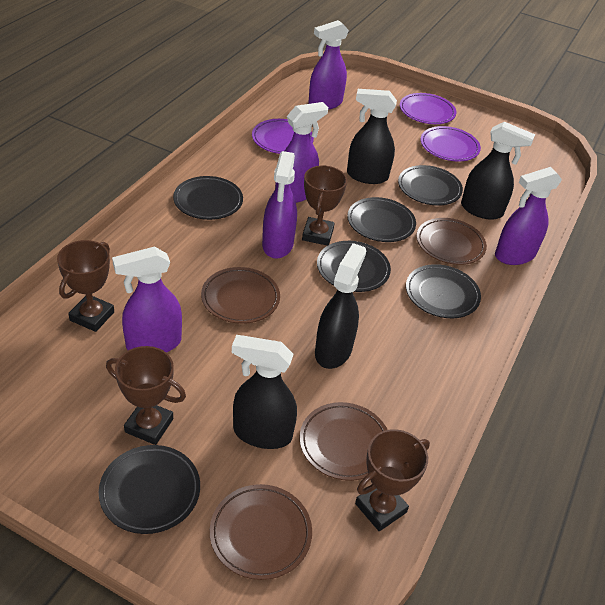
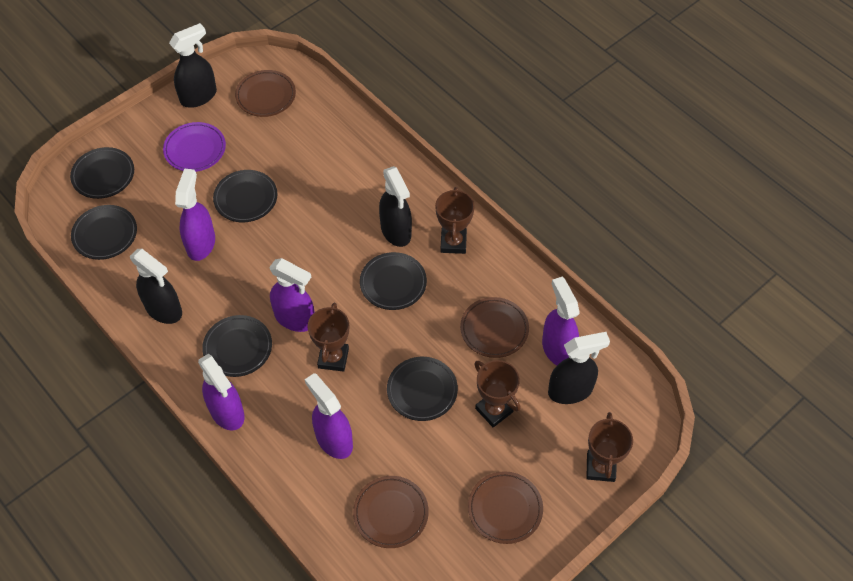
purple plate: [252,119,314,154] [400,93,456,124] [421,126,481,161] = 3 -> [163,122,226,172] = 1

